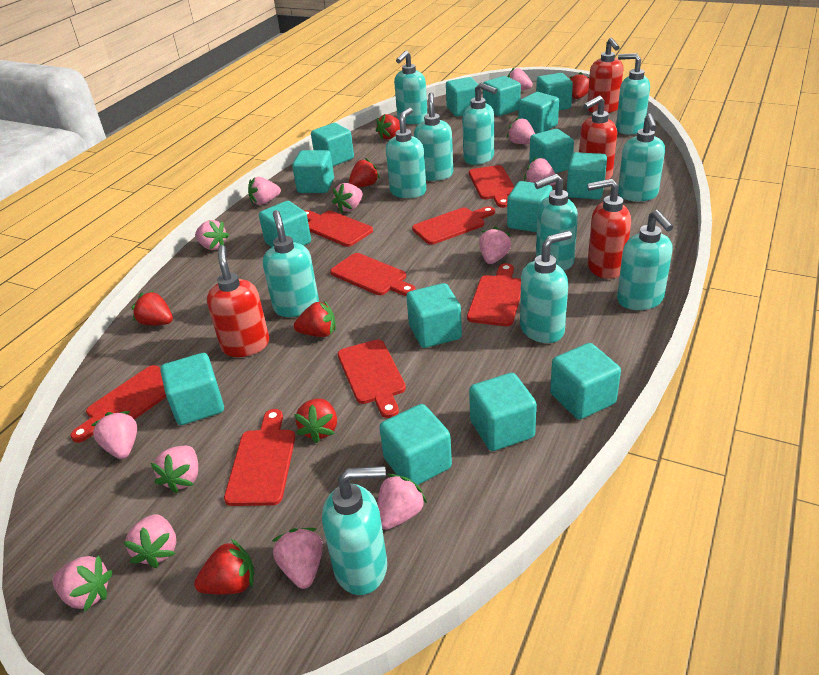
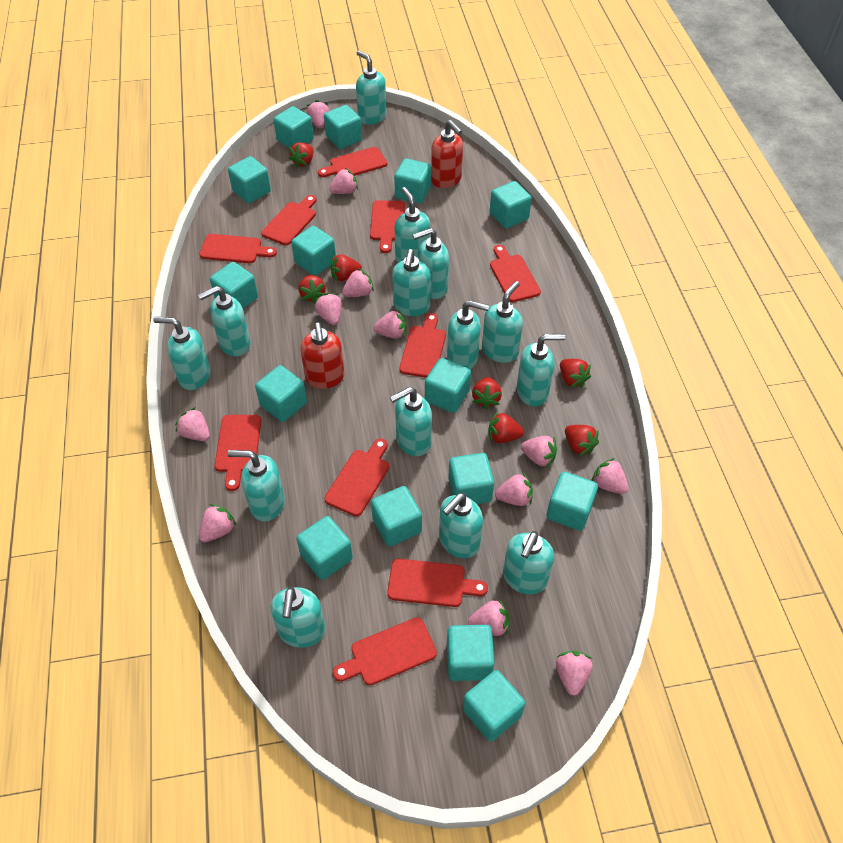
pink strawberry: [52,555,113,612] [91,411,137,459] [123,514,176,568] [151,446,198,494] [195,220,229,250] [248,177,281,205] [272,528,323,589] [332,183,363,213] [377,474,427,530] [479,227,511,264] [507,117,535,144] [508,67,533,91] [524,157,556,186] = 13 -> [175,407,210,441] [199,504,237,542] [307,100,329,128] [314,293,342,325] [329,168,358,194] [342,268,374,297] [373,309,406,339] [468,598,509,636] [495,473,533,506] [521,436,557,468] [556,651,593,696] [591,458,629,494] = 12
red cutting board: [70,365,166,443] [224,409,295,506] [304,210,373,247] [330,253,416,296] [338,339,406,418] [412,206,495,245] [467,263,521,326] [469,165,514,208] = 8 -> [199,234,277,263] [215,415,261,491] [261,195,317,245] [318,147,387,177] [325,438,389,516] [333,617,437,685] [370,200,405,253] [387,559,488,607] [399,313,446,378] [490,245,541,302] = 10
red soap dispenser: [207,245,269,357] [579,96,617,180] [587,38,623,113] [587,179,631,279] = 4 -> [300,322,345,389] [431,120,463,188] = 2
turquoise soap dispenser: [263,210,319,317] [322,466,387,595] [386,108,426,198] [394,51,428,124] [414,93,453,181] [462,83,497,165] [520,231,572,343] [534,174,578,270] [616,53,650,135] [617,210,673,310] [618,113,665,201] = 11 -> [153,317,210,390] [198,286,251,356] [227,450,285,521] [271,587,326,648] [356,50,387,125] [390,387,432,456] [392,249,431,316] [394,187,430,263] [413,228,449,299] [439,493,483,558] [447,300,489,369] [482,281,523,363] [503,531,554,594] [517,334,565,406] = 14

